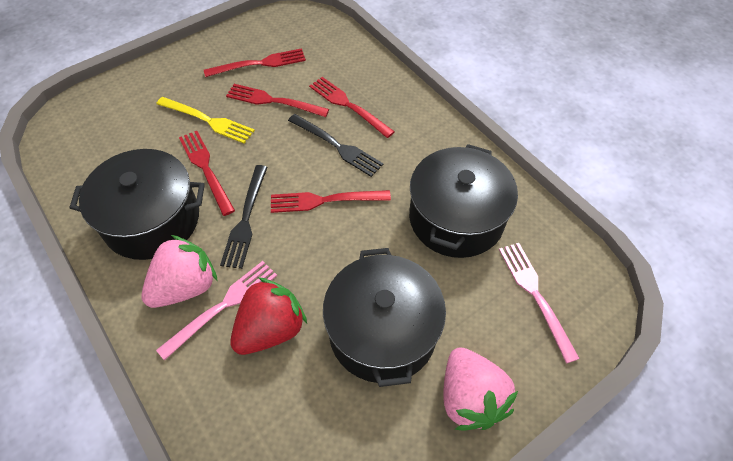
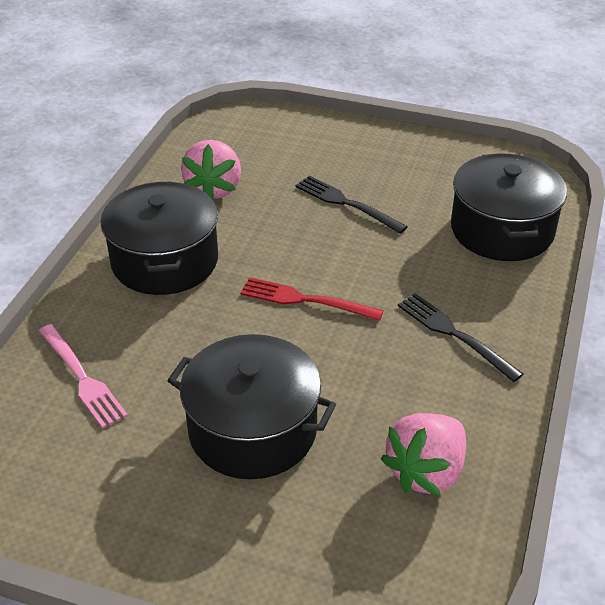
pink fork: [156,261,277,361] [499,243,580,363] = 2 -> [39,324,128,429] = 1
red fork: [179,131,235,216] [204,48,306,77] [226,84,329,117] [271,190,391,213] [309,77,395,138] = 5 -> [241,277,384,321] = 1
red strawberry: [230,277,307,355] = 1 -> none = 0
yellow fork: [157,97,255,144] = 1 -> none = 0

